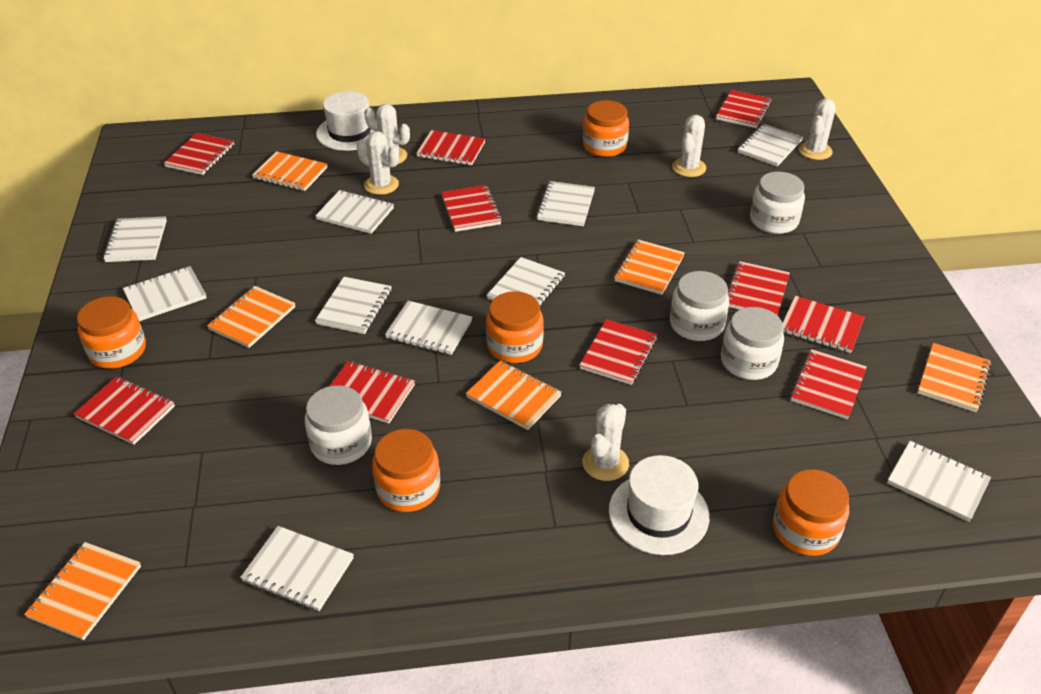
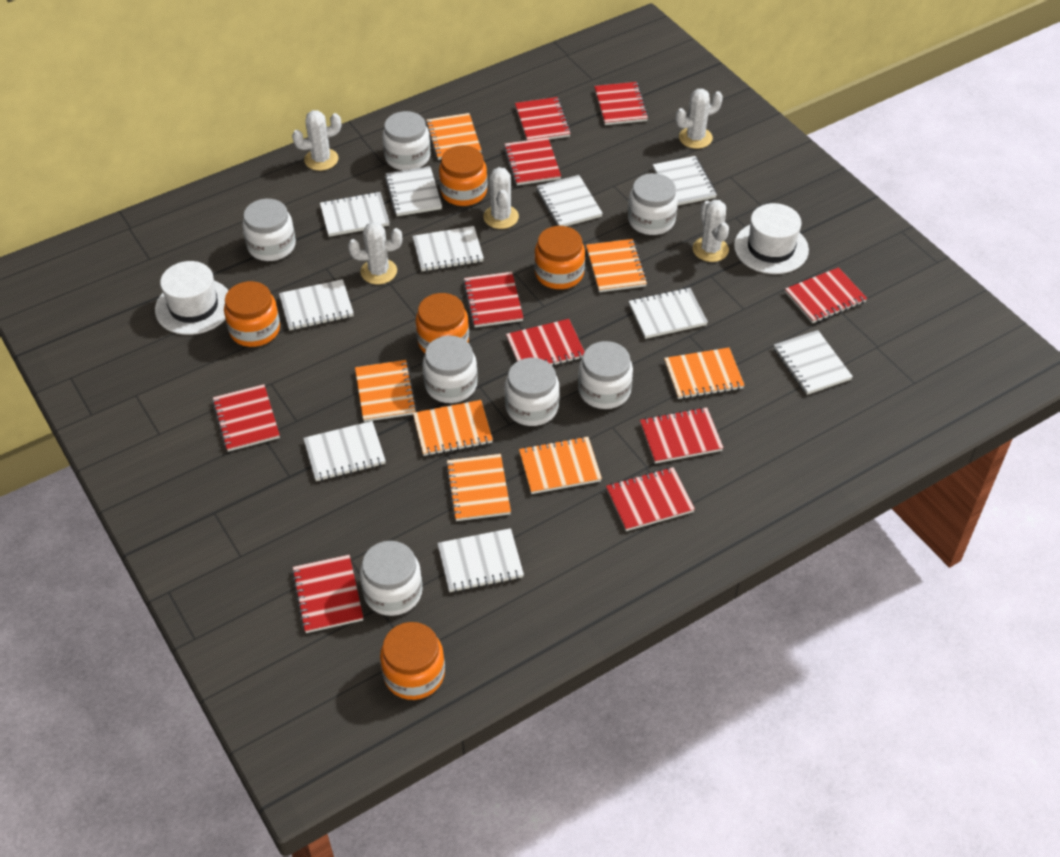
orange notebook: [24,542,141,640] [207,286,295,348] [252,151,328,191] [466,360,562,430] [614,240,685,295] [918,343,991,412] = 6 -> [355,360,417,422] [413,400,493,456] [426,113,481,160] [446,454,511,521] [519,436,602,494] [586,239,647,292] [664,348,745,399] = 7
white jar: [305,385,372,465] [670,271,729,341] [721,307,784,380] [750,172,805,234] = 4 -> [242,199,296,261] [360,541,423,616] [382,111,431,170] [423,335,478,403] [505,358,560,426] [578,341,633,409] [628,173,678,235] = 7

